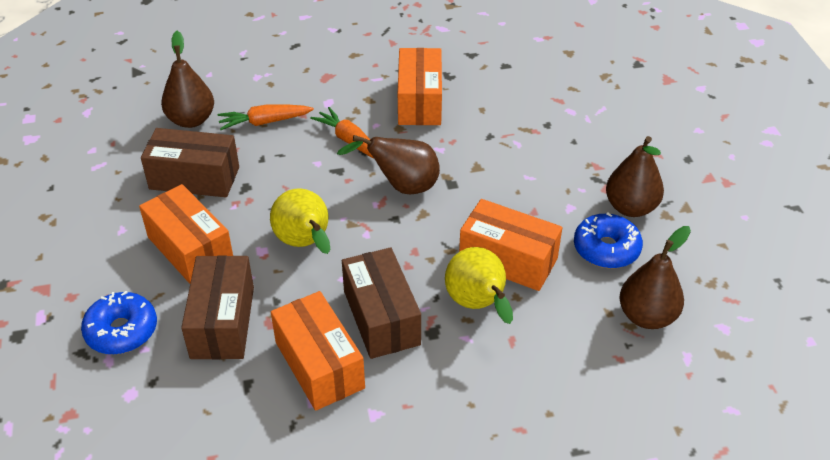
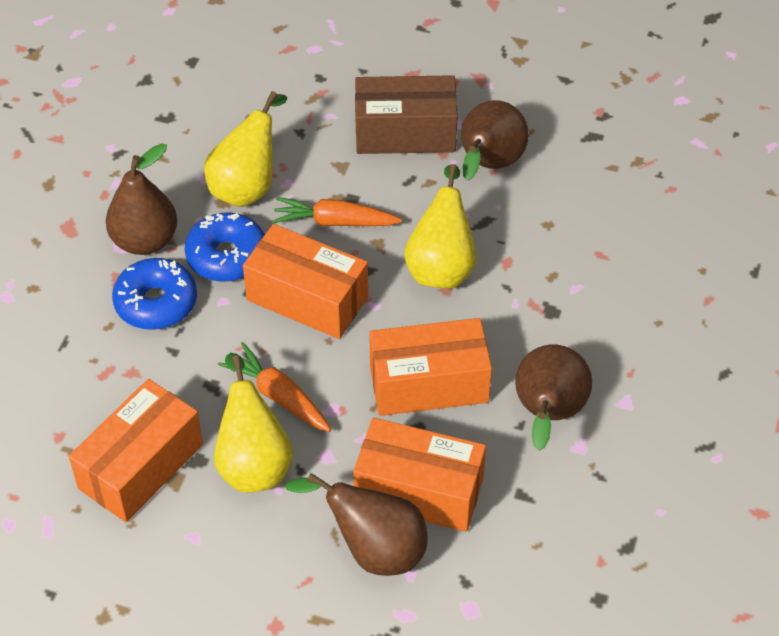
brown box: [141,128,239,197] [181,255,254,359] [342,247,421,359] = 3 -> [355,75,458,154] = 1
yellow pear: [270,188,330,254] [445,247,513,324] = 2 -> [204,91,287,207] [214,353,293,493] [404,164,476,289] = 3

